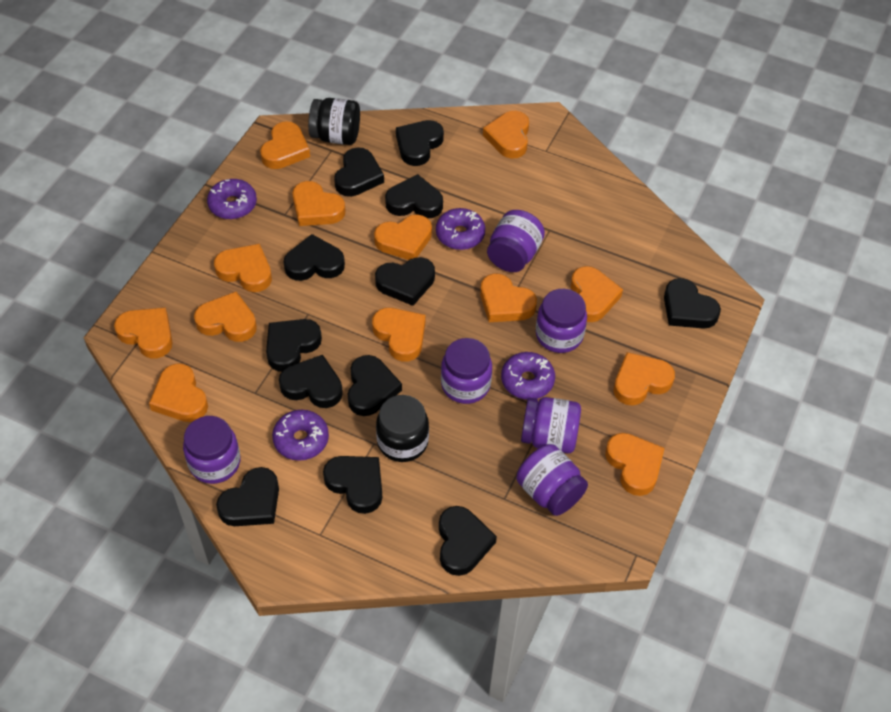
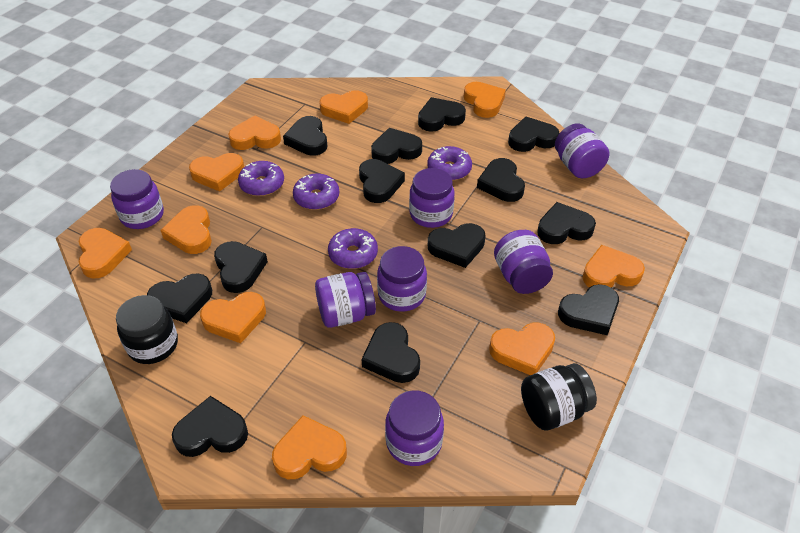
black heart: [216,467,279,526] [266,319,322,372] [279,355,343,408] [284,234,345,281] [323,456,382,514] [334,147,384,197] [348,355,402,416] [375,257,435,306] [385,174,443,218] [396,120,444,166] [439,506,497,576] [664,278,721,329] = 12 -> [147,273,212,323] [172,396,248,457] [214,241,268,293] [283,116,327,156] [359,159,405,203] [361,322,420,383] [371,128,422,164] [418,97,466,132] [428,223,486,268] [477,158,525,202] [508,116,559,152] [537,202,596,244] [558,284,619,335] = 13
orange heart: [114,307,173,358] [149,364,208,422] [194,292,257,342] [214,244,272,292] [260,121,310,169] [293,181,345,226] [372,308,426,362] [374,214,432,260] [480,274,537,322] [483,111,529,159] [571,266,623,322] [605,433,665,496] [613,352,675,406] = 13 -> [78,228,132,279] [160,205,212,254] [189,153,244,191] [200,292,266,343] [228,116,281,150] [272,415,347,479] [320,90,368,124] [464,82,506,118] [489,323,555,375] [583,245,645,288] = 10
purple jar: [183,416,240,484] [441,338,492,404] [487,210,545,272] [517,444,588,516] [521,397,581,453] [536,289,587,353] = 6 -> [110,169,164,229] [315,272,376,328] [377,246,427,312] [385,390,444,466] [409,168,454,228] [494,230,553,294] [555,123,609,178] = 7

